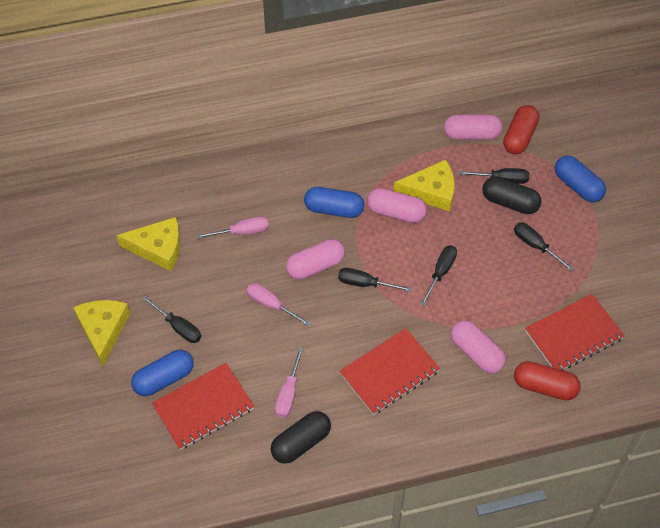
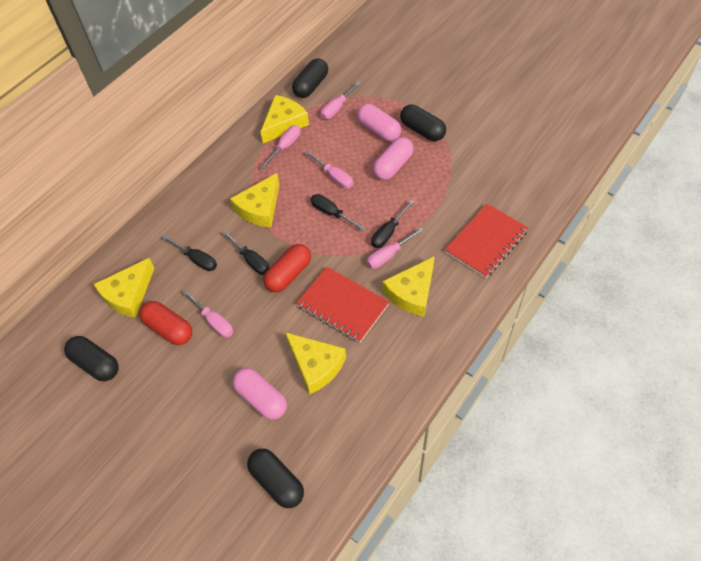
black capsule: [271,411,331,464] [482,177,541,214] = 2 -> [64,336,119,381] [247,449,304,508] [292,58,328,98] [400,104,446,141] = 4
black screwdriver: [142,296,201,343] [338,268,412,292] [420,245,457,306] [458,168,529,184] [514,222,574,271] = 5 -> [162,235,217,271] [222,231,269,275] [311,194,366,231] [371,200,414,248] = 4
blue capsule: [131,350,194,396] [304,187,364,218] [555,155,606,202] = 3 -> none = 0
pink capsule: [286,239,345,280] [367,188,427,223] [444,114,502,140] [451,320,506,374] = 4 -> [232,368,287,420] [357,104,401,141] [373,137,414,180] = 3
pink screwdriver: [197,216,269,239] [247,283,311,327] [275,347,304,418] = 3 -> [183,290,233,338] [260,125,301,169] [305,151,353,188] [321,81,361,119] [367,228,423,269] = 5
red notebook: [152,363,254,450] [339,328,440,415] [525,294,625,371] = 3 -> [296,266,389,343] [445,204,528,278] = 2
yellow cheese: [73,300,130,367] [116,217,181,271] [393,159,454,212] = 3 -> [94,258,154,318] [230,173,280,228] [261,95,309,143] [285,332,346,394] [383,256,435,317] = 5

